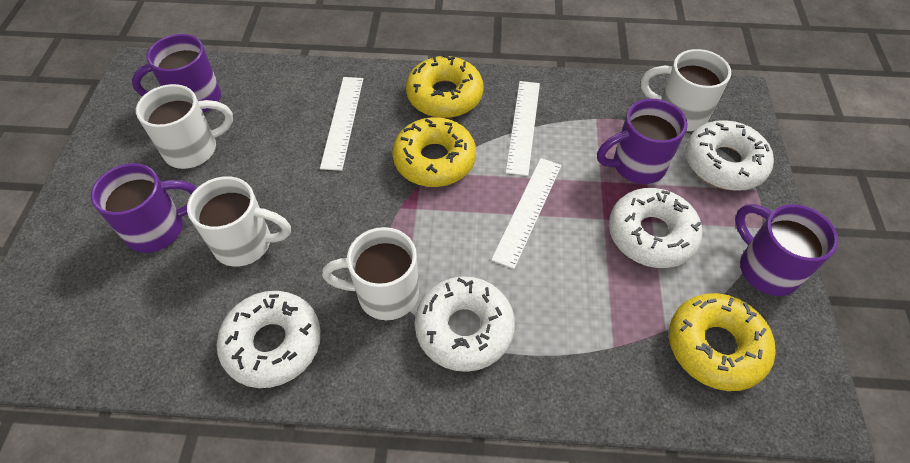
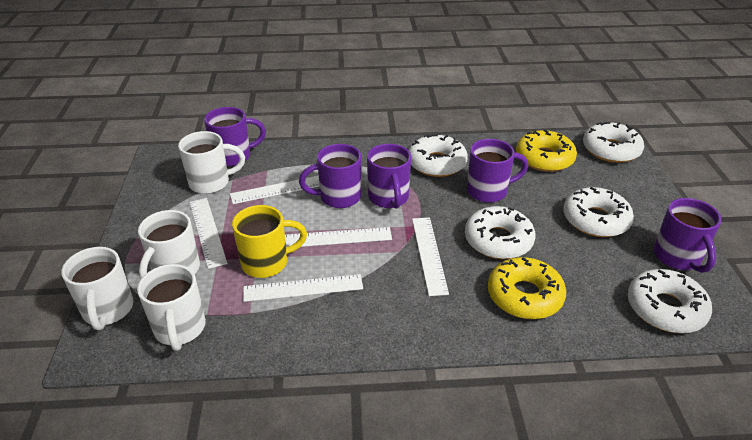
purple mug: [91,163,196,253] [132,34,221,113] [597,99,688,184] [735,204,838,296] = 4 -> [204,107,266,166] [299,144,361,208] [367,144,411,208] [467,139,528,203] [653,198,722,273] = 5
white donut: [217,291,321,388] [415,276,515,372] [609,188,702,268] [685,120,774,191] = 4 -> [409,134,468,177] [465,206,536,259] [563,187,634,237] [583,122,644,163] [628,269,712,333] = 5
white ruler: [320,77,363,171] [491,158,562,269] [506,81,540,176] = 3 -> [189,198,228,269] [230,176,320,204] [243,274,363,302] [285,227,392,247] [412,217,449,296] = 5
yellow donut: [392,117,476,187] [406,54,484,118] [669,293,776,391] = 3 -> [488,257,566,319] [516,130,577,172] = 2
yellow mug: none = 0 -> [232,205,307,278] = 1

